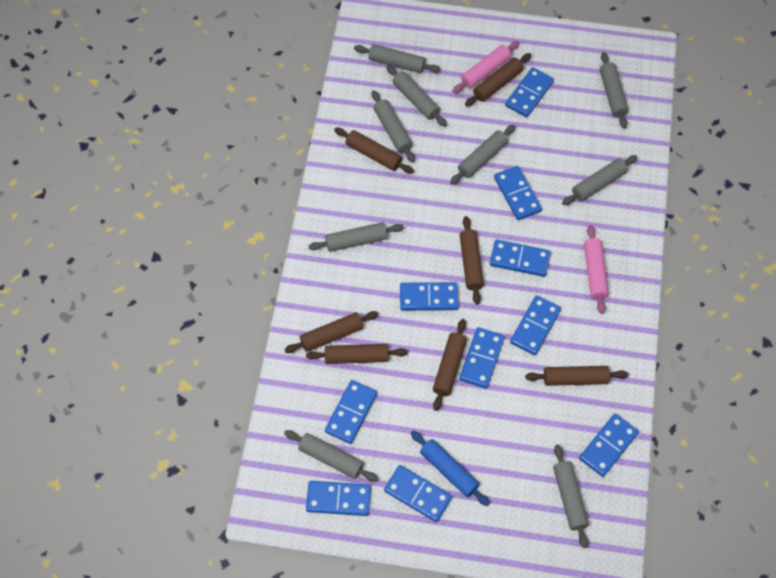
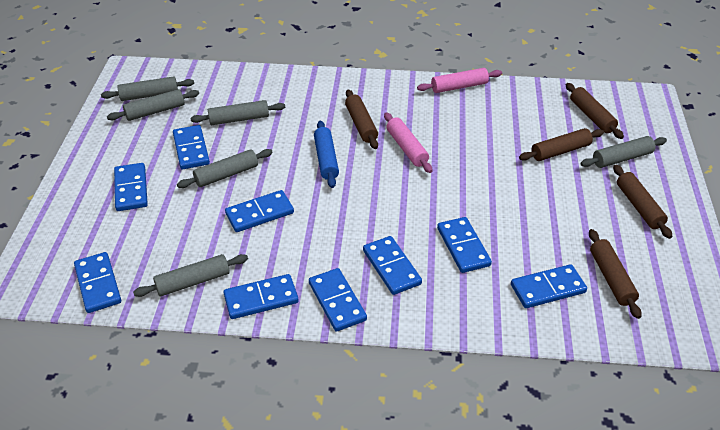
blue domino: [306,481,371,516] [325,380,377,444] [384,465,452,522] [400,282,459,311] [459,327,504,389] [490,240,551,277] [494,166,542,220] [505,67,554,117] [510,295,561,355] [579,413,639,477] = 10 -> [74,252,121,313] [114,163,148,211] [173,125,210,170] [223,274,299,319] [225,190,294,232] [309,268,367,332] [363,236,422,295] [437,217,492,273] [511,264,587,308] = 9
brown rolling pin: [284,311,378,353] [306,344,408,364] [334,128,414,174] [433,319,467,411] [460,216,484,305] [465,53,531,106] [525,366,628,386] = 7 -> [345,89,378,149] [519,128,604,161] [566,83,624,139] [589,229,642,319] [613,165,673,239] = 5
grey rolling pin: [284,430,378,482] [309,222,404,252] [354,44,441,73] [372,90,415,163] [386,65,447,127] [450,125,515,184] [553,445,589,548] [562,155,637,205] [600,52,629,128] = 9 -> [101,76,194,101] [107,89,199,121] [133,254,248,297] [177,149,273,188] [190,100,285,125] [580,136,667,168] = 6

